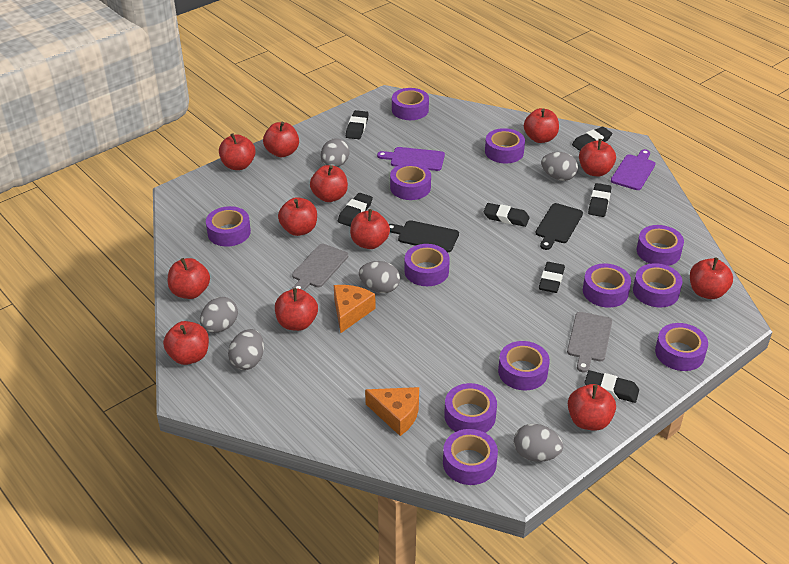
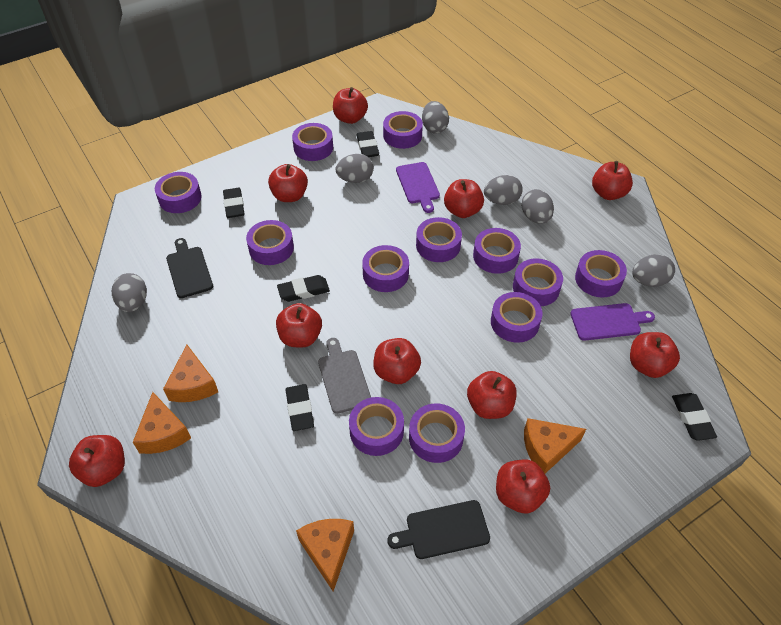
black eraser: [338,193,373,227] [346,110,369,139] [483,203,530,227] [539,262,565,293] [572,127,612,151] [585,370,639,403] [588,183,612,217] = 7 -> [223,188,244,218] [277,275,330,302] [285,384,314,431] [356,131,379,157] [672,393,717,441] = 5
grey cutting board: [292,244,348,291] [567,312,612,372] = 2 -> [318,338,371,414] = 1
orange cheese: [334,285,376,333] [365,387,419,436] = 2 -> [133,392,191,454] [163,345,218,402] [296,519,354,591] [524,418,586,473] = 4
red apple: [163,321,209,365] [168,258,210,299] [219,133,256,170] [263,122,299,157] [275,288,318,331] [278,197,317,236] [310,165,348,202] [350,209,390,249] [524,108,559,143] [568,384,616,431] [579,139,616,177] [690,257,733,299] = 12 -> [69,435,125,487] [268,164,308,202] [276,303,322,347] [333,87,368,124] [373,338,421,384] [444,179,484,218] [467,371,517,419] [496,460,550,514] [592,161,633,200] [630,332,680,378] = 10

